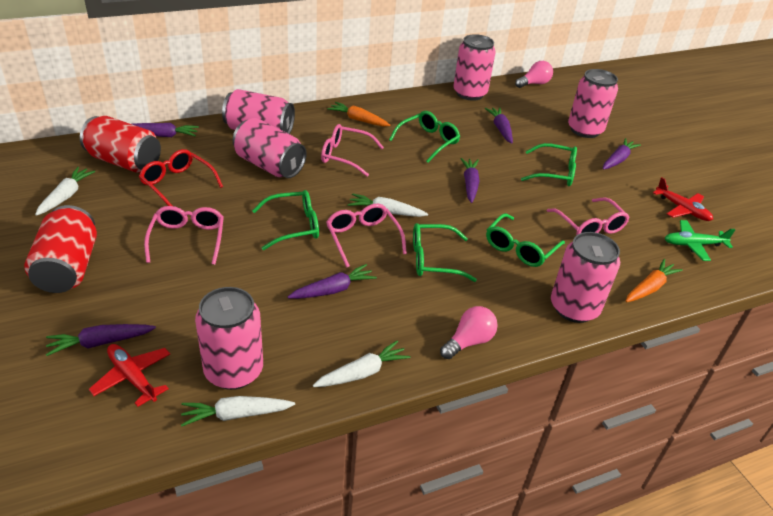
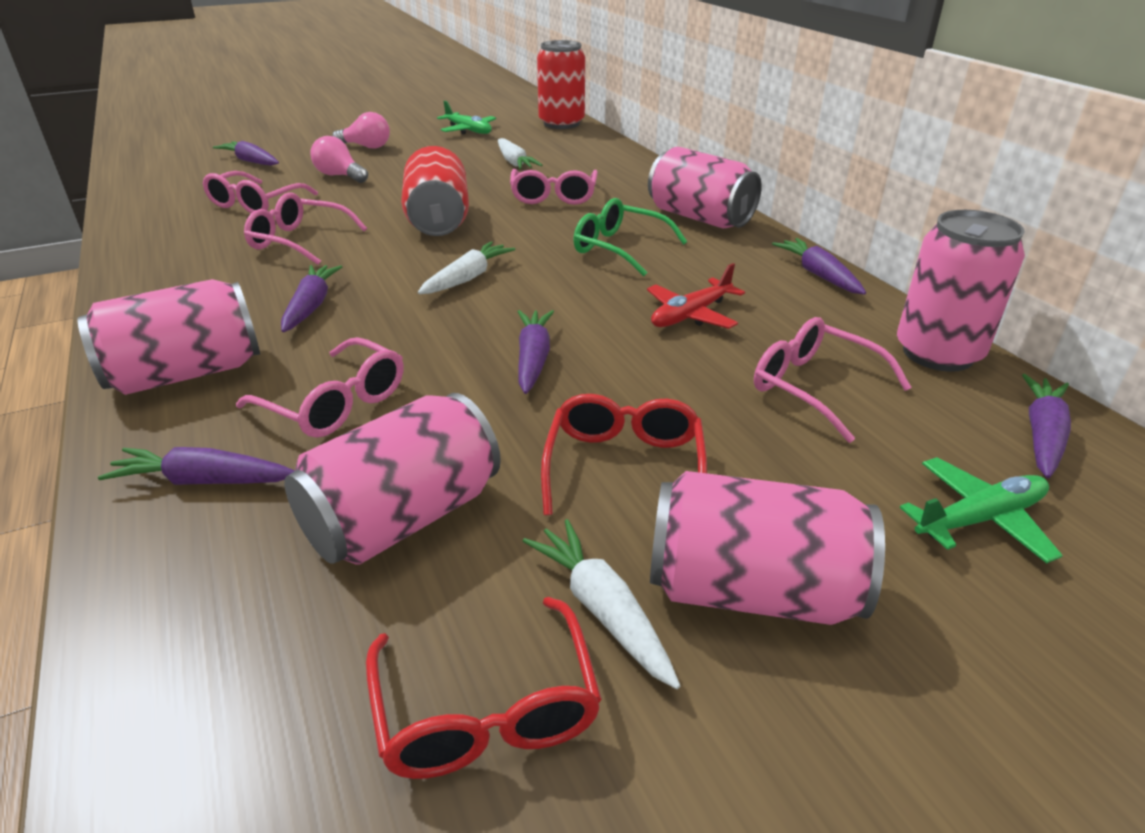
green glasses: [252,190,319,250] [389,111,460,163] [413,223,477,282] [486,213,565,267] [521,143,577,186] = 5 -> [573,198,687,276] = 1
green plane: [665,220,735,261] = 1 -> [437,101,496,134] [900,457,1063,563] = 2
orange carrot: [327,102,390,127] [626,259,683,302] = 2 -> none = 0
pink can: [195,287,263,390] [222,89,295,134] [233,118,307,178] [454,34,496,101] [551,232,620,323] [568,69,618,138] = 6 -> [78,279,260,395] [284,393,501,564] [648,147,762,229] [650,471,885,625] [897,210,1025,372] = 5
pink glasses: [144,206,224,265] [321,124,384,177] [326,204,407,268] [547,197,630,235] = 4 -> [203,171,318,213] [236,337,403,438] [244,192,367,265] [510,169,598,205] [754,317,912,443] = 5
red glasses: [139,149,223,206] = 1 -> [366,597,602,779] [541,394,707,515] = 2
red plane: [89,344,170,407] [653,177,713,221] = 2 -> [647,263,745,329] = 1
white carrot: [35,167,96,216] [181,396,295,427] [313,340,411,387] [348,193,428,217] = 4 -> [418,242,515,294] [498,138,542,169] [523,519,680,689] = 3

